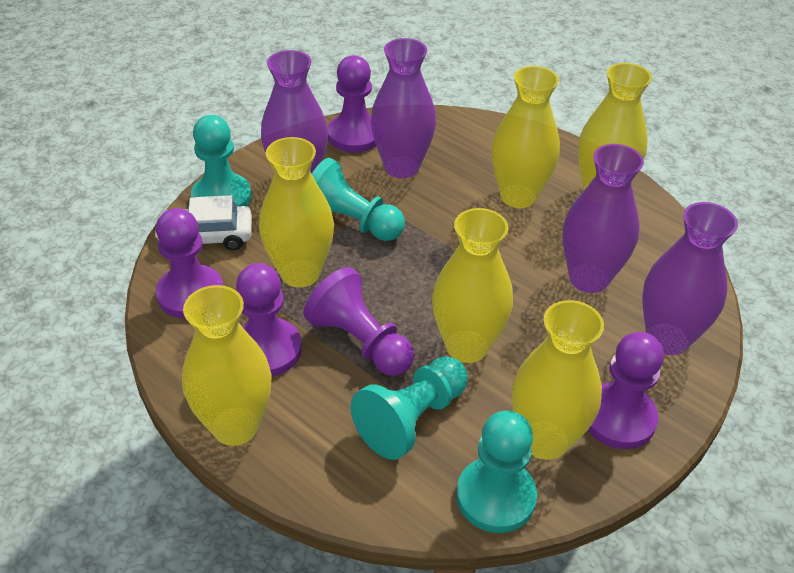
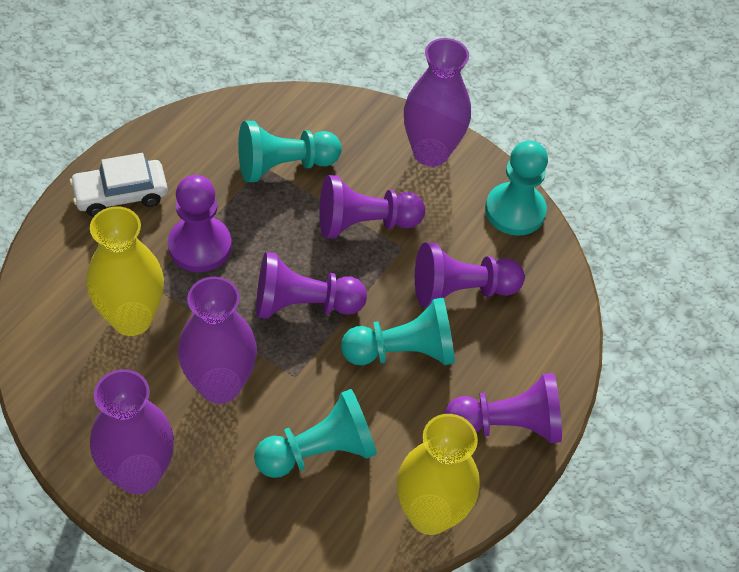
purple vase: [261,50,328,174] [371,38,436,178] [562,144,644,293] [642,202,738,355] = 4 -> [90,369,174,494] [178,277,257,404] [404,38,471,167] = 3
yellow vase: [182,285,271,446] [259,137,334,287] [432,208,513,363] [492,66,560,208] [512,300,604,460] [578,63,652,191] = 6 -> [87,207,164,336] [397,414,480,535] = 2

